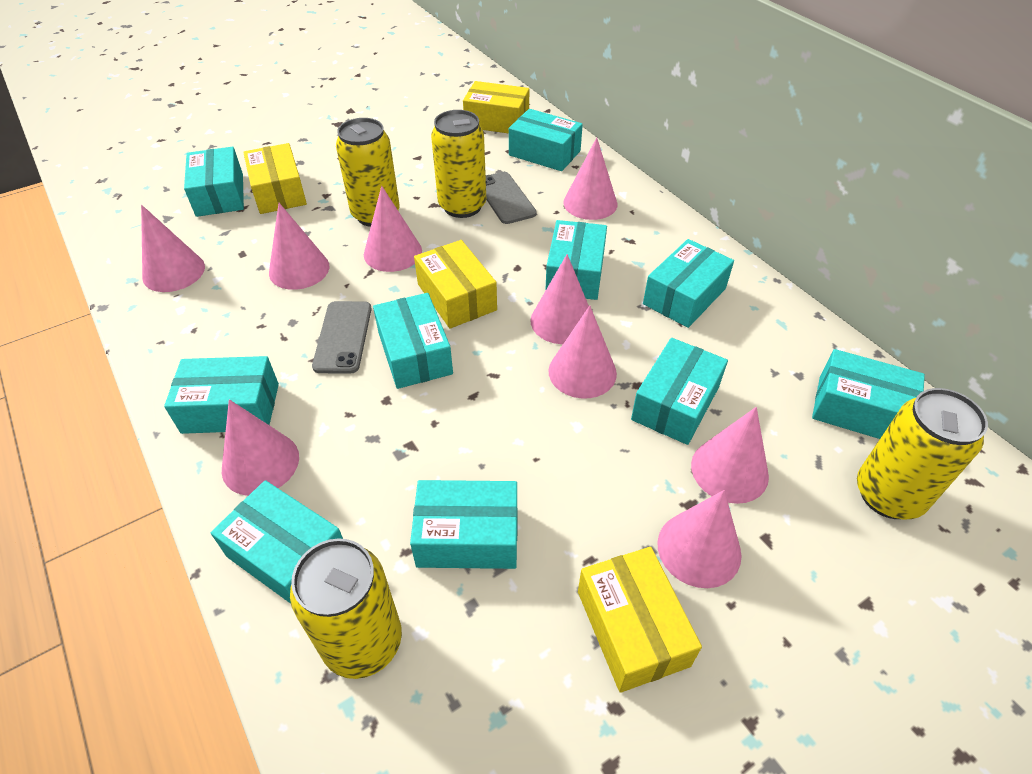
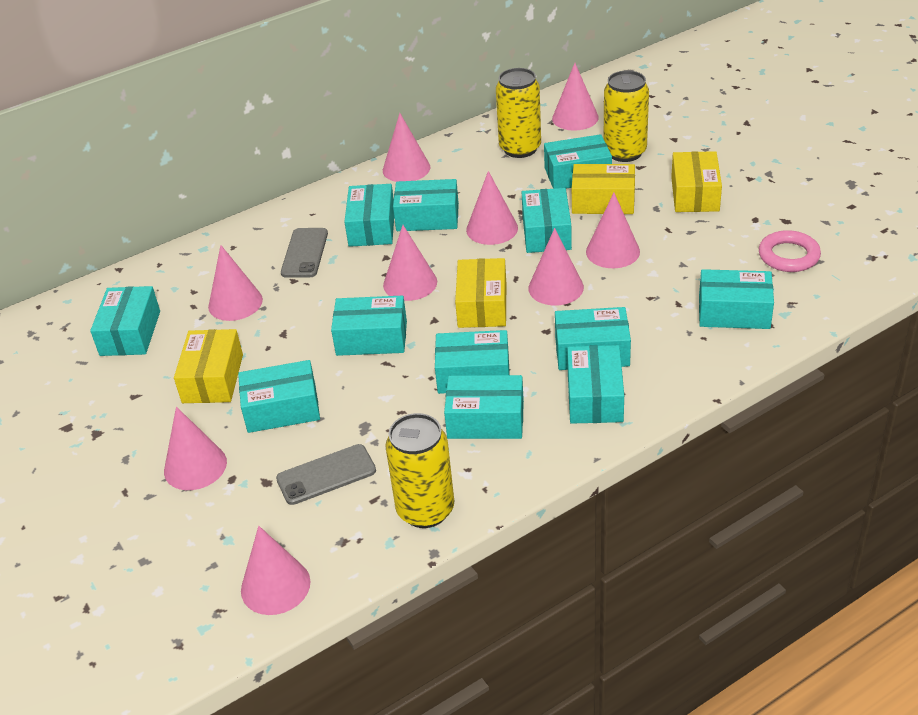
pink ring: none = 0 -> [759,230,821,272] = 1
turquoise box: [164,356,279,434] [184,147,244,217] [211,480,343,604] [373,293,453,389] [410,480,517,569] [509,109,583,171] [545,220,607,300] [631,338,728,445] [643,239,734,328] [812,349,925,439] = 10 -> [90,286,160,356] [238,360,320,433] [331,296,407,356] [344,184,394,247] [393,179,459,231] [435,330,510,394] [444,375,524,439] [522,188,572,253] [544,134,612,189] [555,307,631,370] [567,345,624,424] [699,269,774,329] = 12
yellow can: [290,538,402,679] [336,118,400,227] [431,110,486,218] [857,388,988,519] = 4 -> [385,413,454,528] [496,68,541,158] [604,70,649,162] = 3

